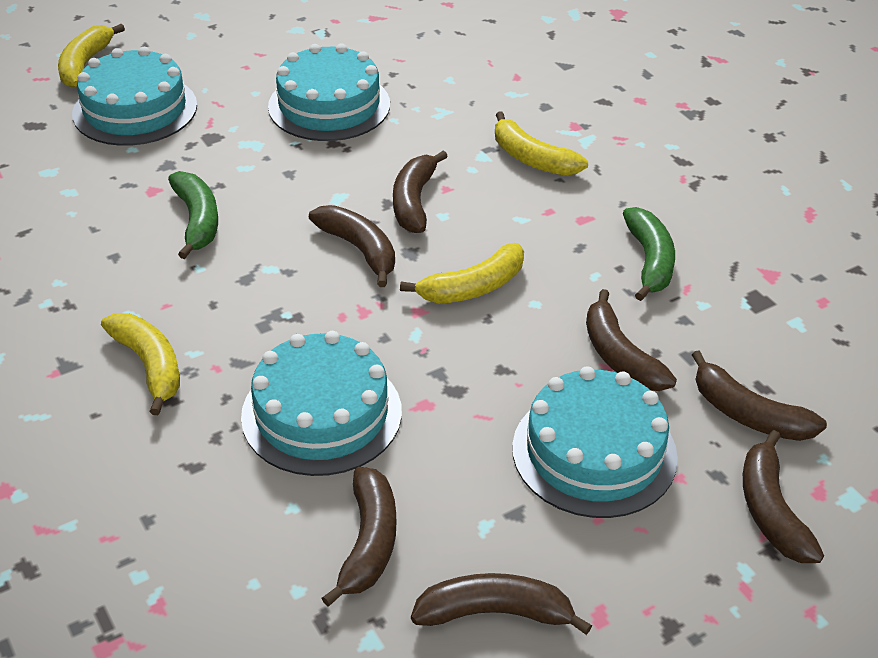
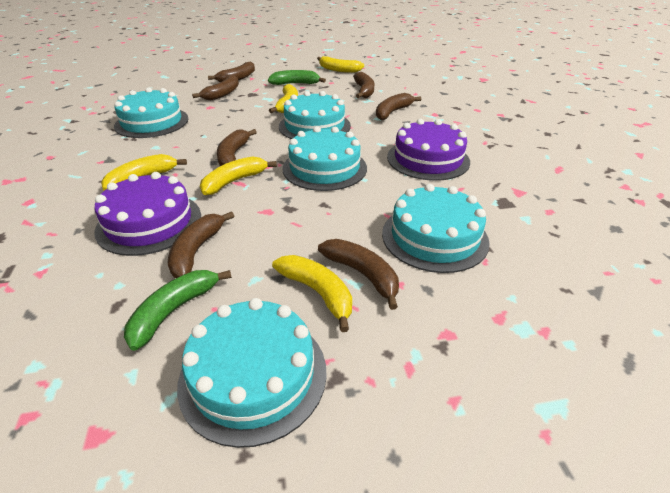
purple cake: none = 0 -> [94,172,201,256] [387,119,470,181] = 2
turquoise cake: [72,47,197,146] [241,331,402,476] [268,43,390,141] [512,366,678,518] = 4 -> [114,87,188,138] [177,298,327,448] [279,91,351,139] [282,126,367,191] [382,184,490,273] = 5
yellow banana: [58,24,125,88] [101,313,180,415] [400,243,524,303] [495,111,588,176] = 4 -> [101,154,187,191] [200,156,277,195] [269,84,298,113] [272,255,352,332] [317,56,364,73] = 5

